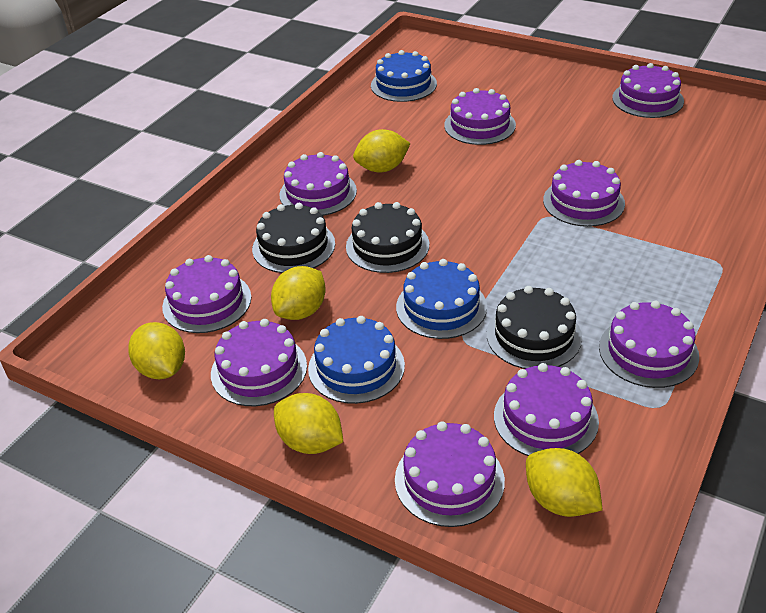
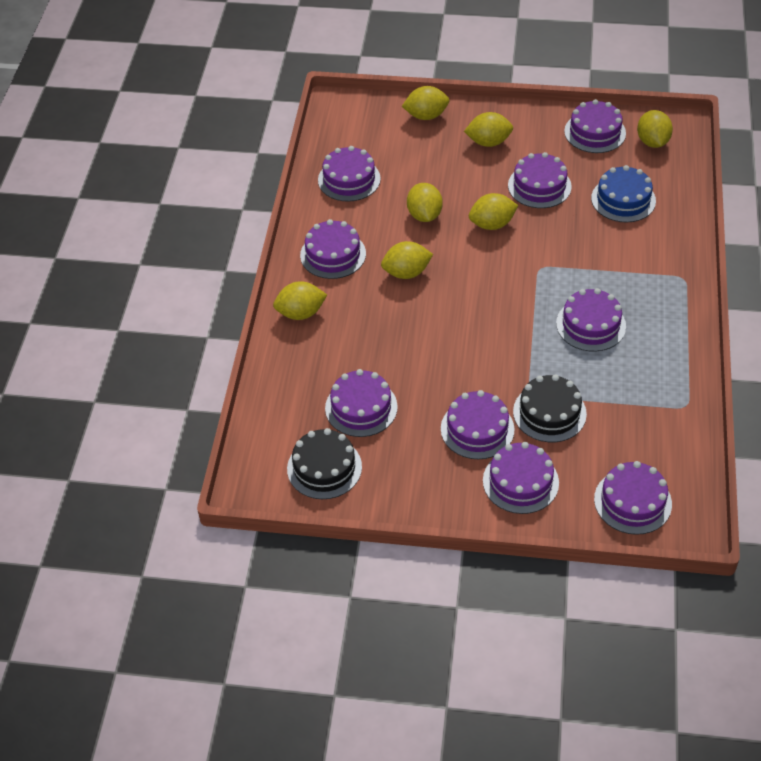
black cake: [252,203,335,273] [346,202,429,273] [487,286,582,369] = 3 -> [287,428,362,499] [513,374,587,442] = 2
blue cake: [308,316,405,404] [371,50,437,102] [396,259,487,339] = 3 -> [591,165,656,222] = 1
yellow lemon: [128,322,185,379] [271,266,326,320] [274,393,343,454] [353,129,411,172] [526,448,603,517] = 5 -> [273,281,327,320] [381,241,433,279] [402,86,449,120] [407,183,443,222] [464,112,513,147] [469,193,518,230] [637,110,673,148] = 7

